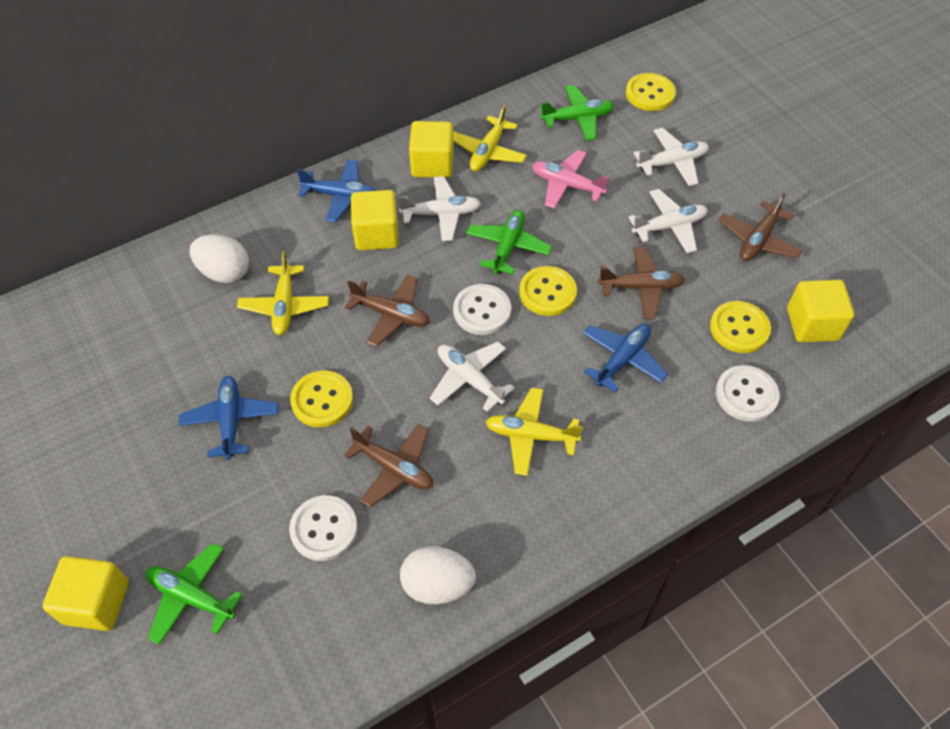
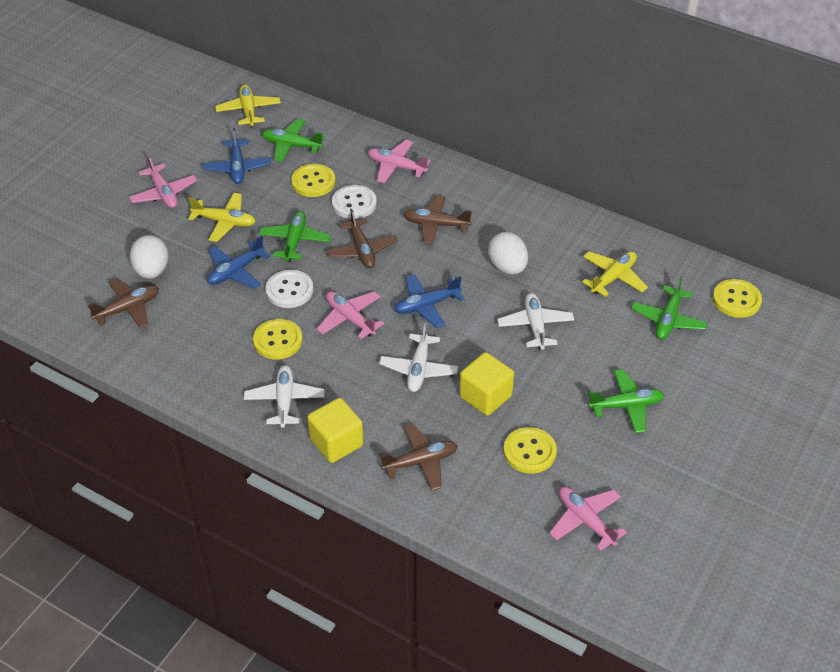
green plane: [145,543,243,645] [466,210,552,274] [540,85,614,141] = 3 -> [259,211,331,262] [262,119,325,162] [588,369,664,433] [631,276,708,340] = 4
pink plane: [532,150,610,209] = 1 -> [129,155,197,208] [317,291,384,339] [368,140,431,184] [549,487,627,551] = 4
white button: [289,495,358,561] [453,284,511,335] [716,365,780,422] = 3 -> [266,270,313,308] [332,185,377,219] = 2
white plane: [398,176,481,241] [430,342,515,412] [628,189,708,253] [634,127,709,186] = 4 -> [244,365,324,428] [379,323,458,392] [497,293,574,350] = 3
yellow cube: [43,556,129,631] [351,190,399,250] [409,121,454,178] [787,280,854,342] = 4 -> [307,398,363,463] [459,352,514,416] = 2

